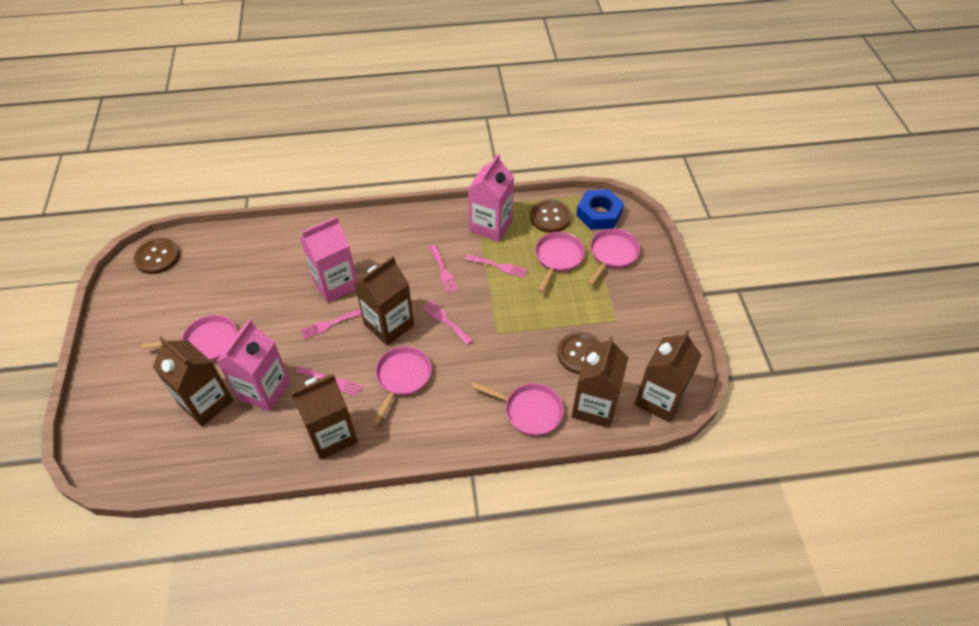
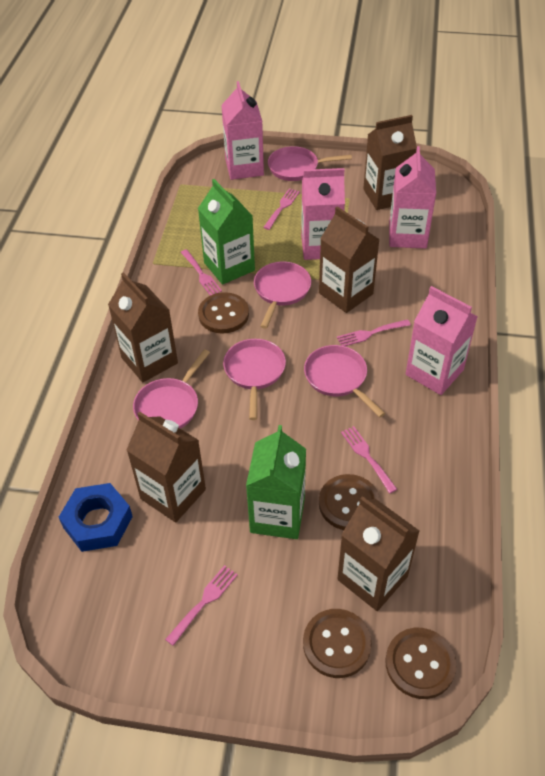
brown button: [134,238,180,274] [530,199,571,233] [557,332,602,374] = 3 -> [198,292,249,334] [303,609,372,678] [319,474,380,530] [385,628,456,699] = 4
green carton: none = 0 -> [198,179,255,285] [246,425,306,539] = 2
pink carton: [216,319,290,412] [300,216,357,303] [468,154,514,242] = 3 -> [221,81,264,180] [301,168,345,260] [389,146,436,249] [406,286,478,395] = 4

